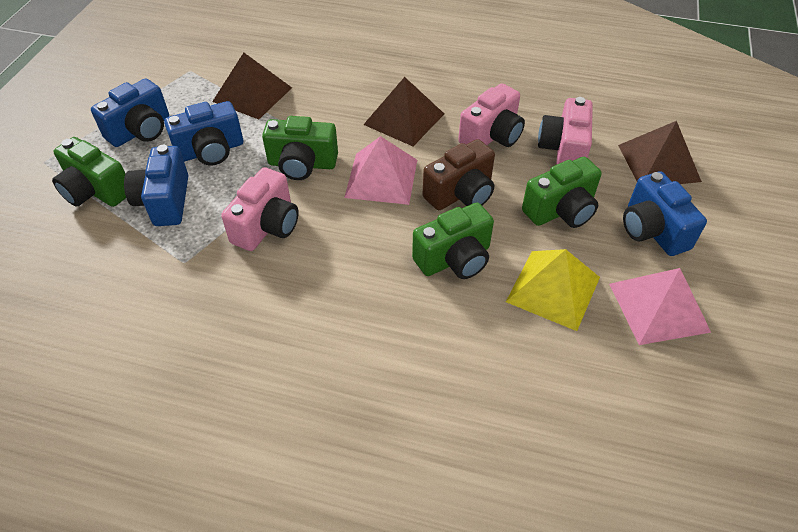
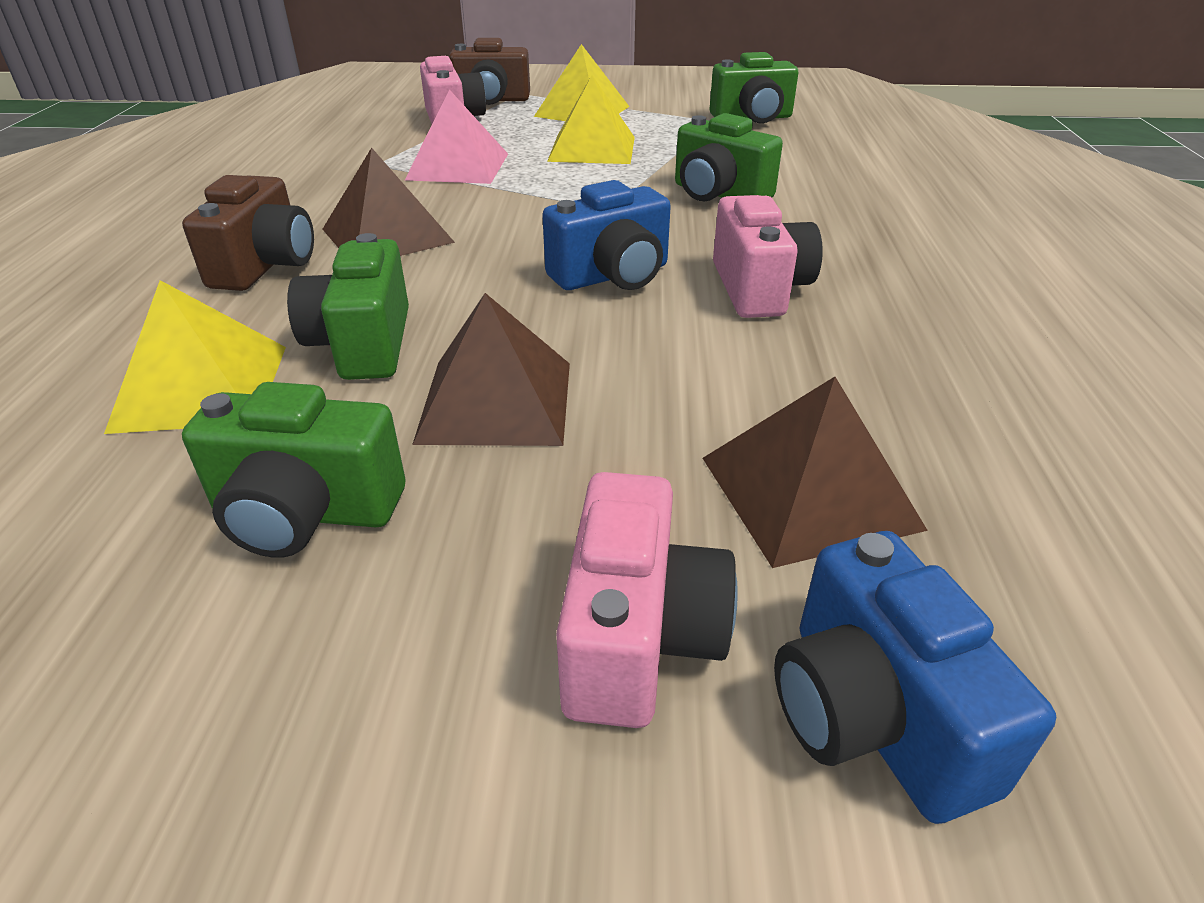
blue camera: [91,78,169,147] [124,145,188,226] [164,101,243,165] [623,171,707,256] = 4 -> [542,180,671,290] [774,531,1056,824] = 2
brown camera: [423,139,495,210] = 1 -> [182,175,314,291] [449,38,530,105] = 2
pink pyramid: [344,136,417,205] [609,268,711,345] = 2 -> [405,89,508,184] = 1
yellow pyramid: [506,249,600,331] = 1 -> [104,280,286,434] [534,44,630,121] [547,75,635,164] = 3

